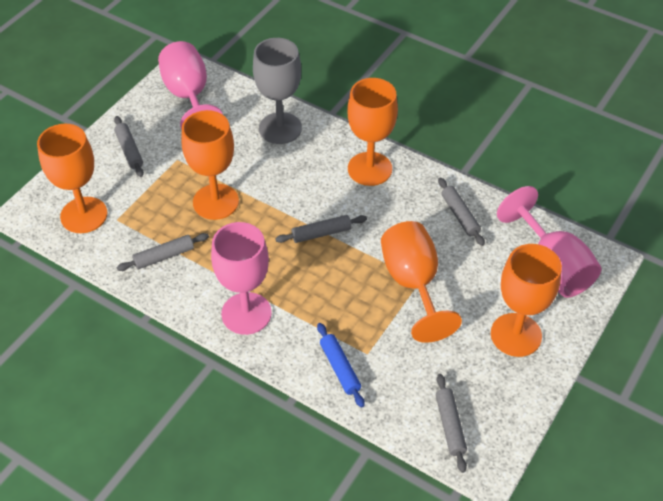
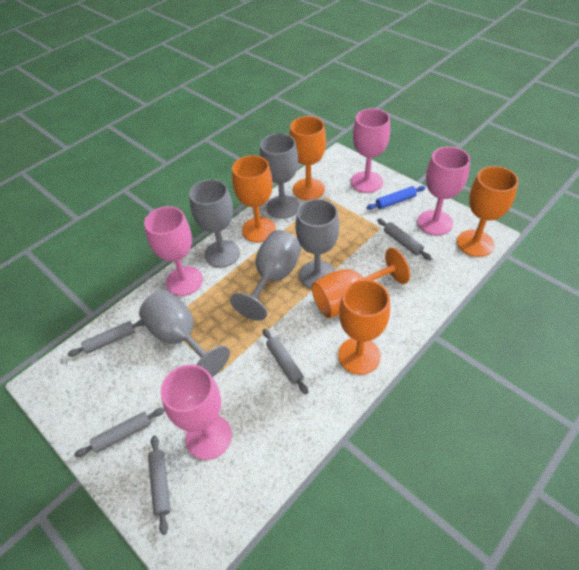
grey goblet: [253,38,302,144] = 1 -> [139,290,230,377] [189,179,240,268] [230,230,302,321] [260,133,299,219] [296,199,339,289] = 5
pink goblet: [158,41,223,130] [211,222,272,335] [497,186,601,298] = 3 -> [144,206,203,296] [161,364,232,460] [351,108,390,193] [418,146,470,235] = 4

